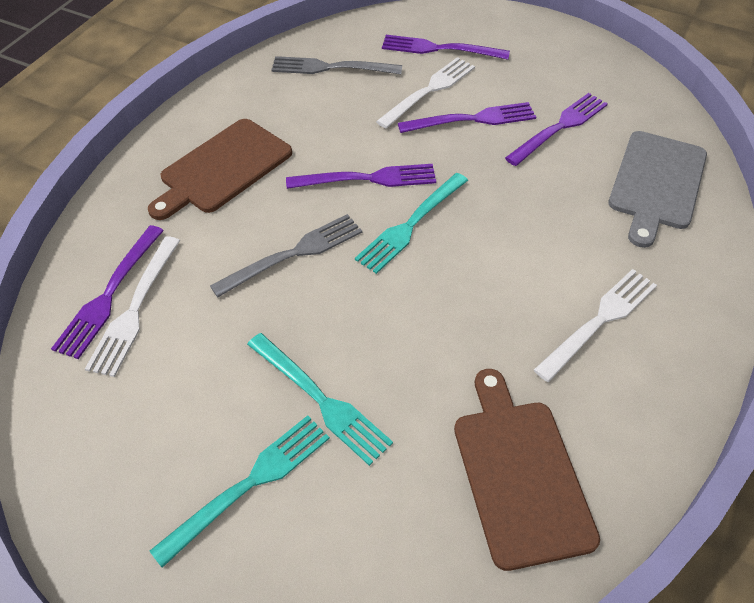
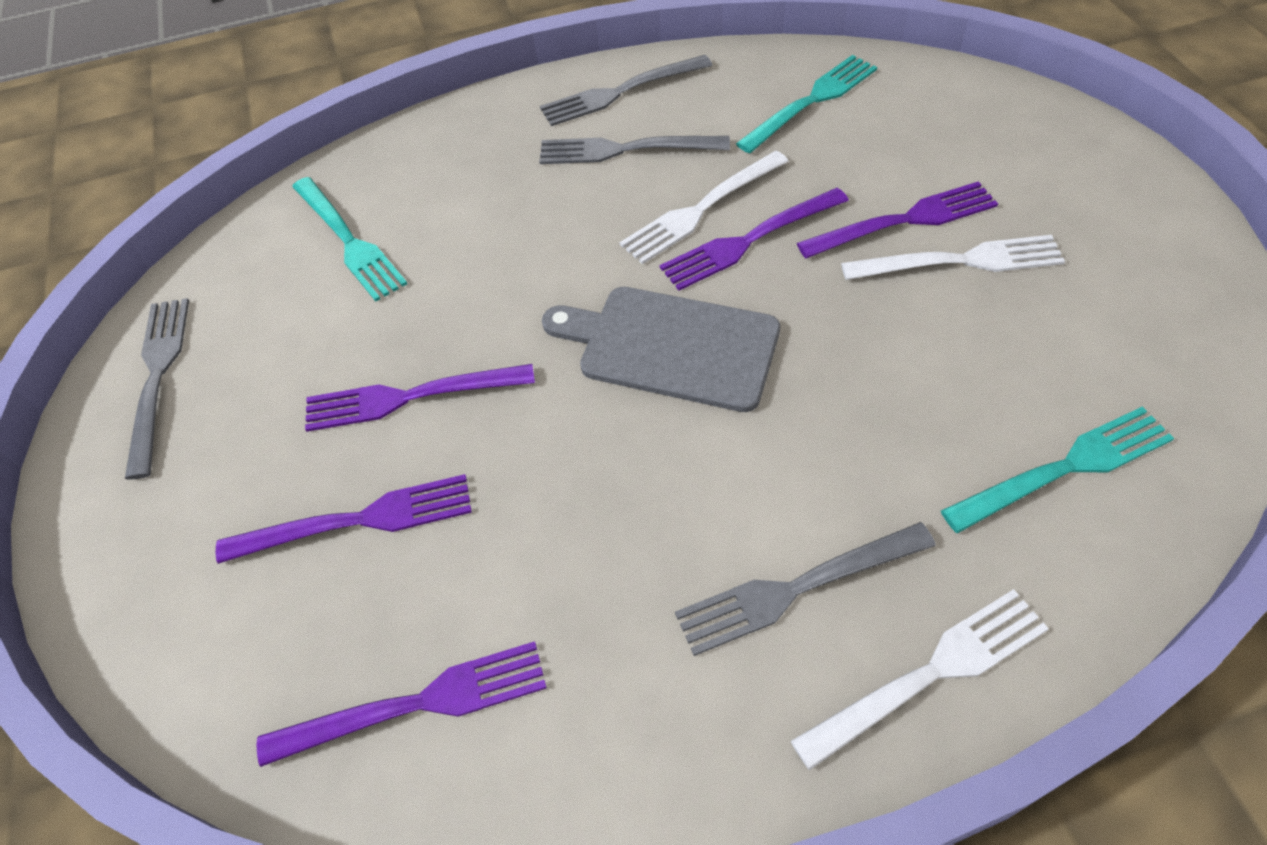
brown cutting board: [148,119,292,220] [454,369,600,571] = 2 -> none = 0
grey fork: [210,214,362,297] [272,56,402,74] = 2 -> [125,298,189,480] [539,136,730,164] [540,55,712,126] [675,522,936,656] = 4

